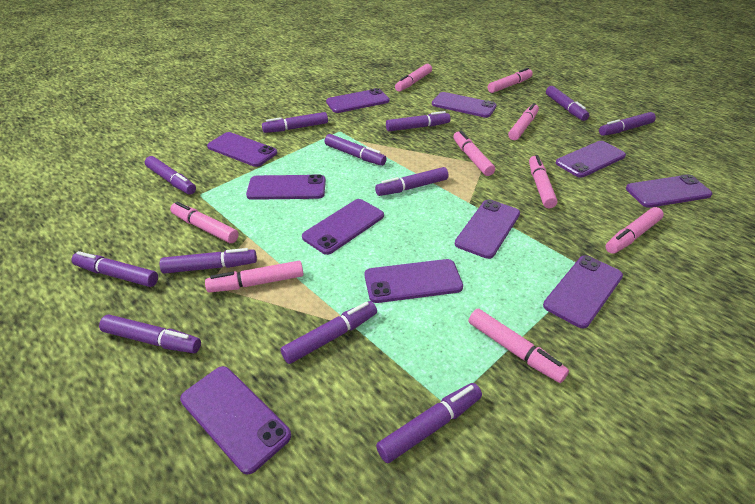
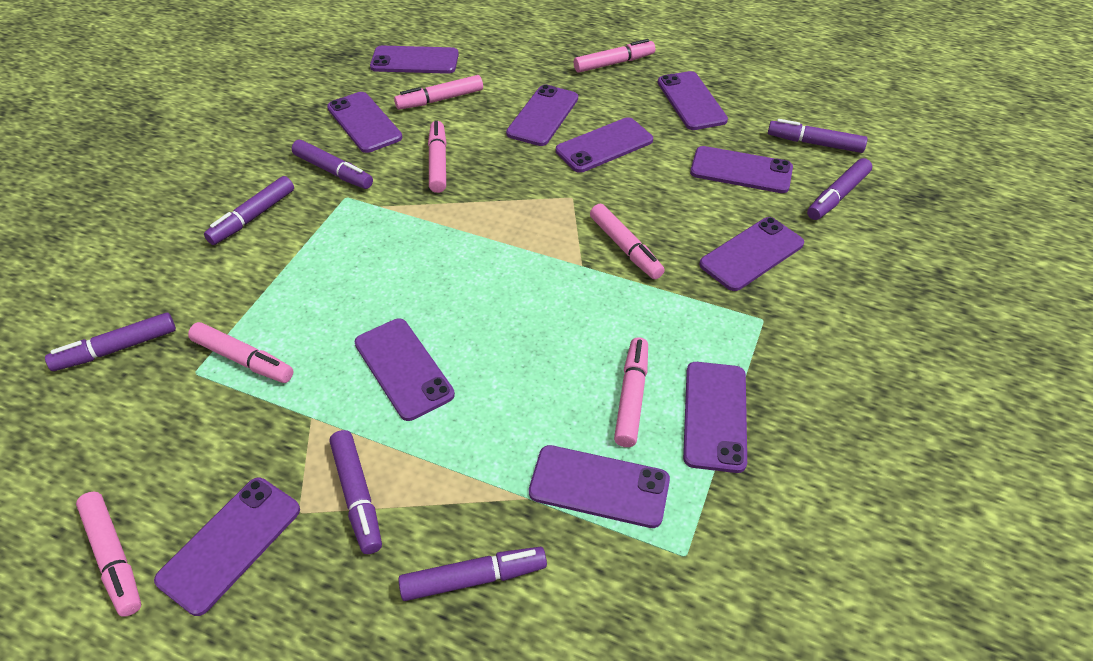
pink marker: [170,201,239,243] [205,261,303,293] [395,64,432,92] [453,130,495,176] [469,309,569,383] [488,68,533,93] [508,103,539,140] [529,155,558,208] [605,207,664,254] = 9 -> [76,492,141,617] [188,322,294,383] [394,75,483,110] [428,120,447,193] [574,39,655,73] [590,204,665,279] [614,337,648,447] = 7
purple marker: [71,251,158,287] [99,314,201,353] [145,156,196,195] [160,248,257,274] [262,112,328,133] [281,301,377,364] [325,134,387,166] [375,167,449,196] [376,383,482,463] [386,111,450,131] [546,86,589,121] [599,112,656,136] = 12 -> [45,312,176,371] [204,176,294,245] [292,140,373,189] [330,430,382,554] [398,547,547,601] [768,119,867,153] [807,158,872,220] = 7

